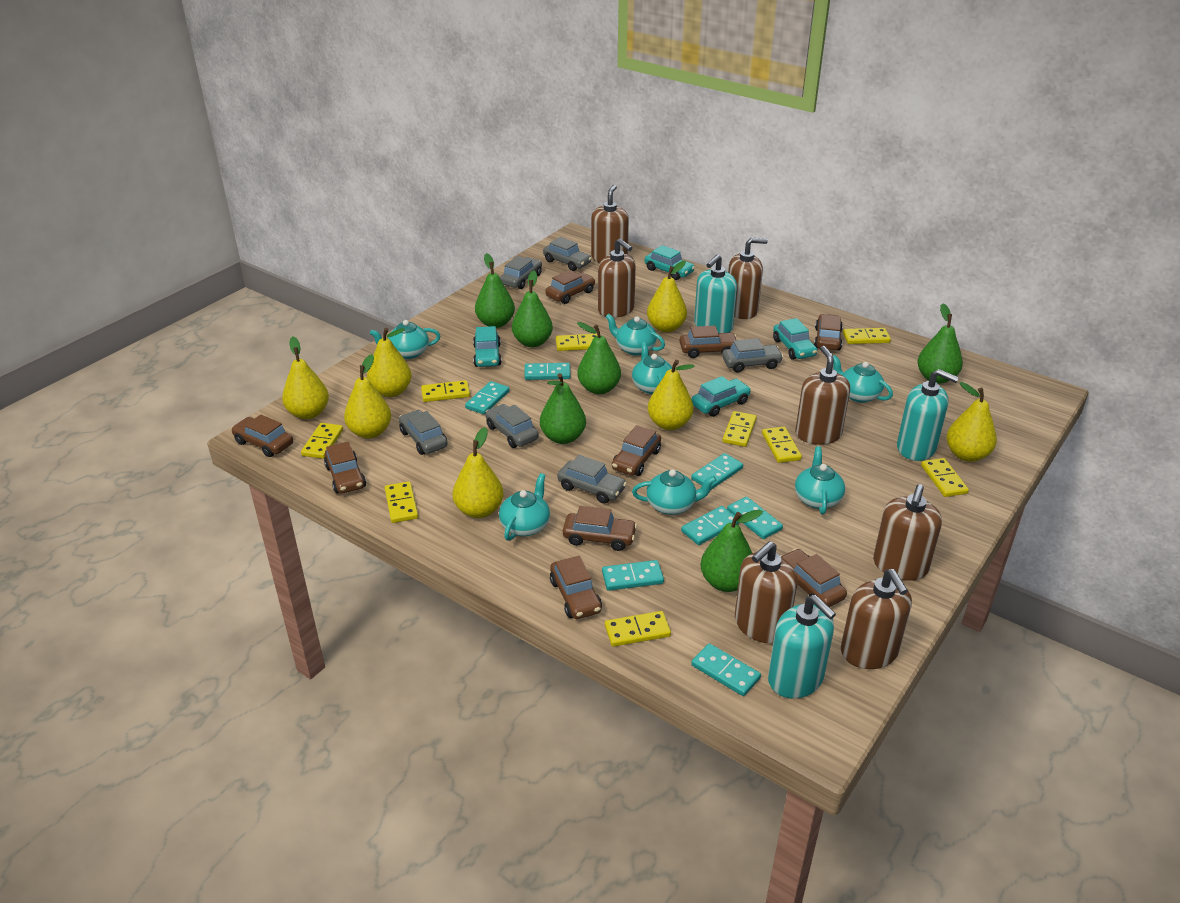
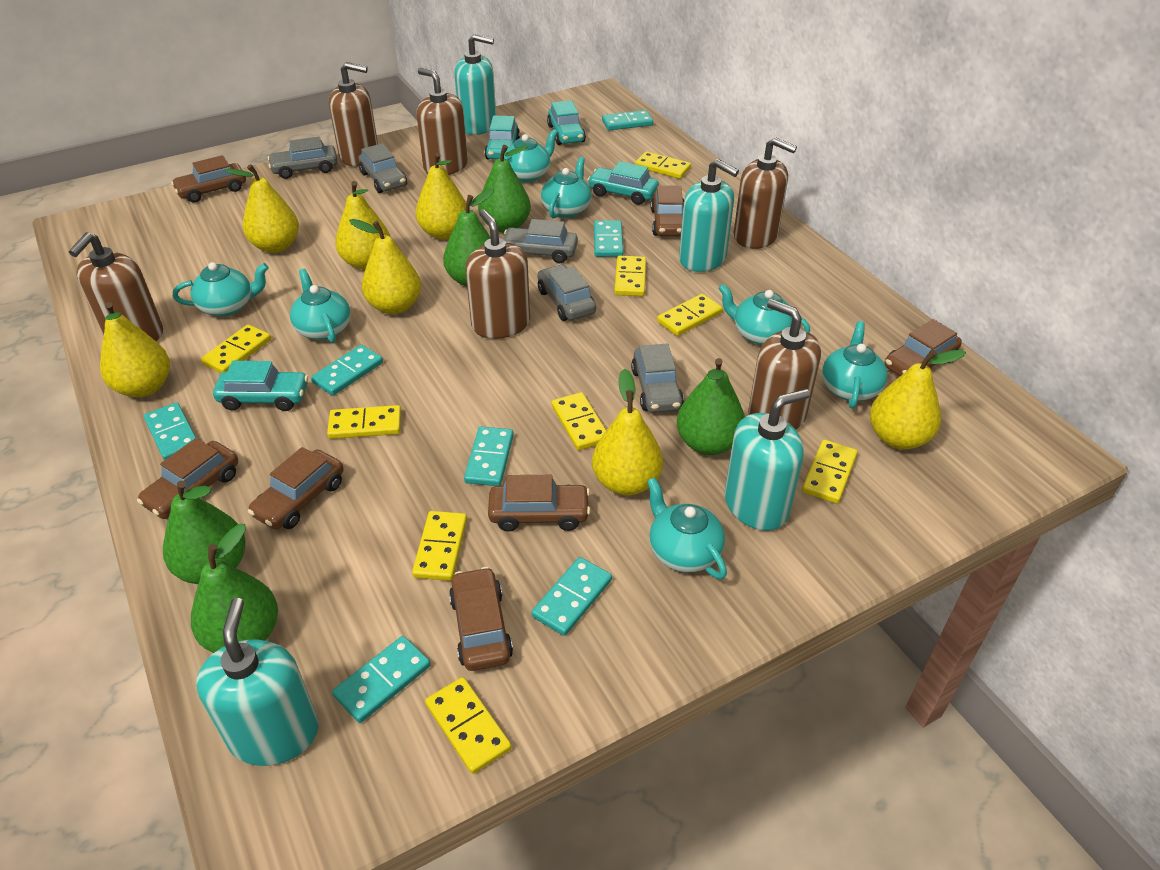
brown car: [231,415,293,457] [324,442,366,494] [545,270,595,304] [550,556,602,619] [563,506,637,551] [612,425,661,476] [679,326,736,358] [780,549,847,607] [814,314,843,350] = 9 -> [137,438,238,519] [171,155,246,203] [248,447,344,530] [449,567,513,671] [488,475,591,531] [651,186,684,236] [885,319,962,376] = 7
brown soap dispenser: [591,185,629,263] [598,238,636,318] [728,238,768,319] [735,541,797,643] [795,346,850,445] [841,569,912,669] [873,484,942,581] = 7 -> [69,232,163,341] [329,62,378,166] [416,68,468,175] [465,209,530,339] [734,137,797,249] [748,299,821,430] = 6
green pear: [475,253,515,328] [512,270,553,347] [540,373,586,444] [577,322,621,394] [701,509,763,592] [918,304,963,384] = 6 -> [163,481,246,584] [191,524,278,653] [443,189,494,286] [478,145,531,233] [677,358,745,455] = 5
grey car: [399,410,448,455] [485,404,538,448] [500,256,542,289] [543,237,592,271] [557,455,627,503] [722,338,783,372] = 6 -> [268,137,338,179] [358,144,407,193] [503,219,578,263] [537,264,596,321] [631,344,684,413] = 5
turquoise soap dispenser: [694,254,737,333] [768,595,836,698] [897,369,959,461] = 3 -> [196,598,319,766] [455,34,496,135] [679,159,739,272] [725,389,810,531] = 4

